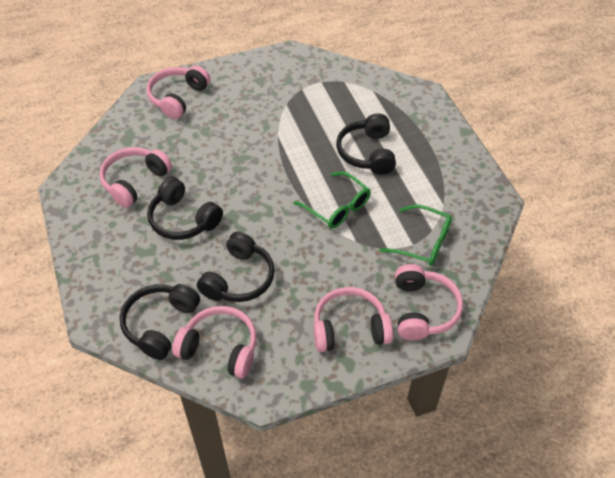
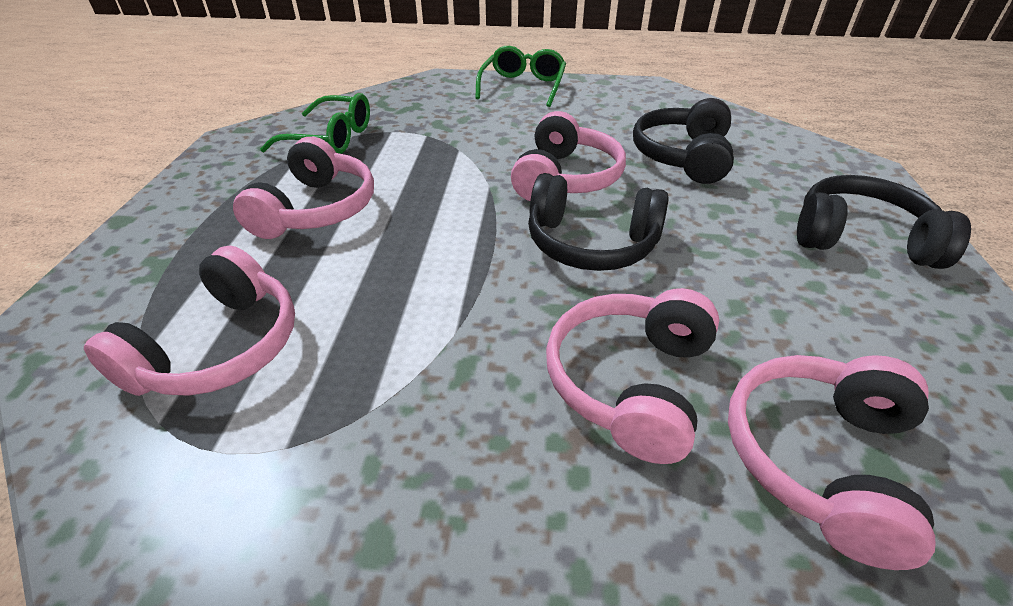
black headphones: [120,284,200,360] [147,177,223,240] [197,231,275,302] [336,113,396,175] = 4 -> [528,173,669,271] [633,98,734,184] [797,175,971,269] = 3

